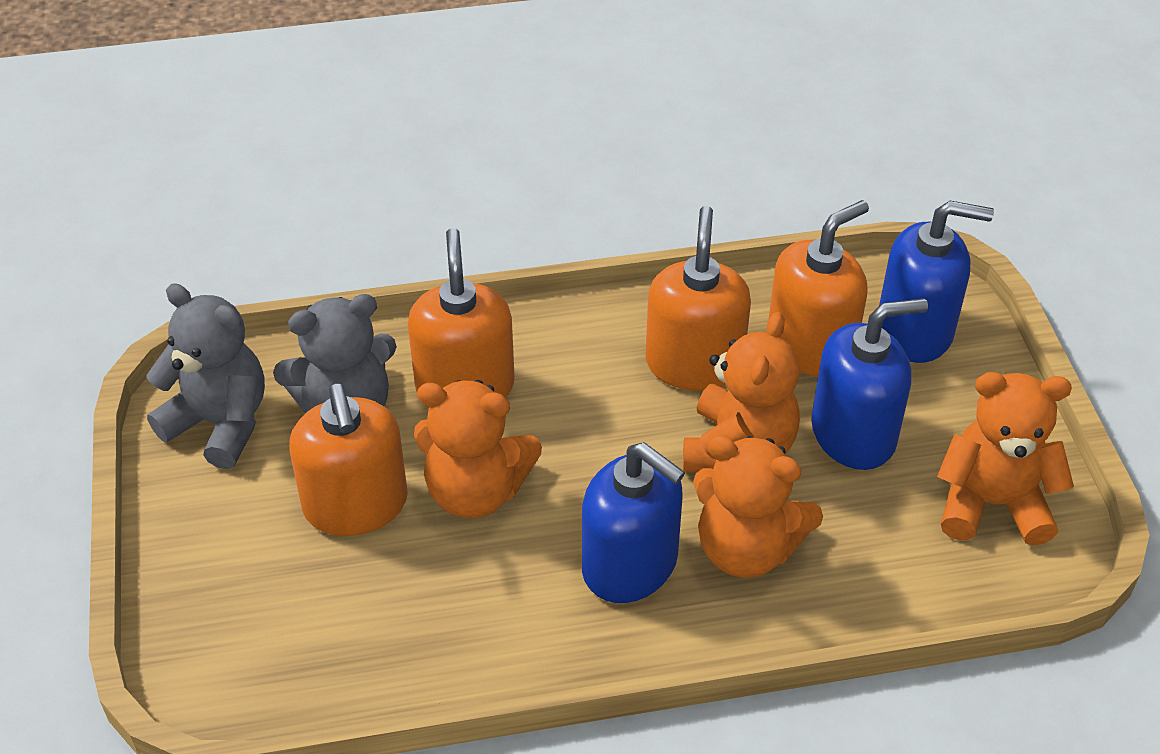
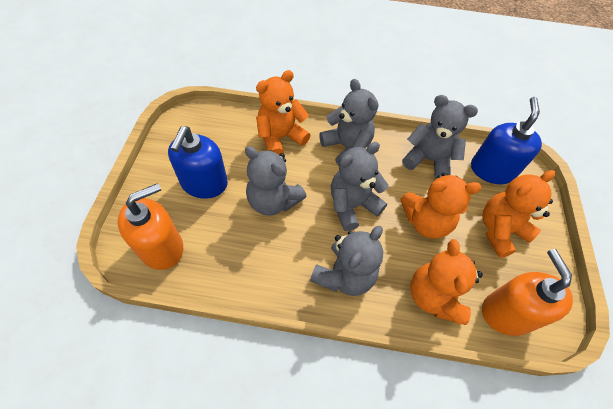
blue soap dispenser: [582,442,685,603] [811,298,928,470] [879,201,994,363] = 3 -> [168,127,228,199] [471,97,542,184] = 2
grey teddy bear: [146,283,265,469] [273,294,397,413] = 2 -> [245,146,307,216] [310,226,383,296] [319,79,378,166] [331,142,388,231] [402,95,478,179] = 5
orange soap dispenser: [289,383,408,536] [408,228,515,398] [646,206,751,391] [769,200,869,377] = 4 -> [117,183,183,270] [482,249,573,336] = 2

